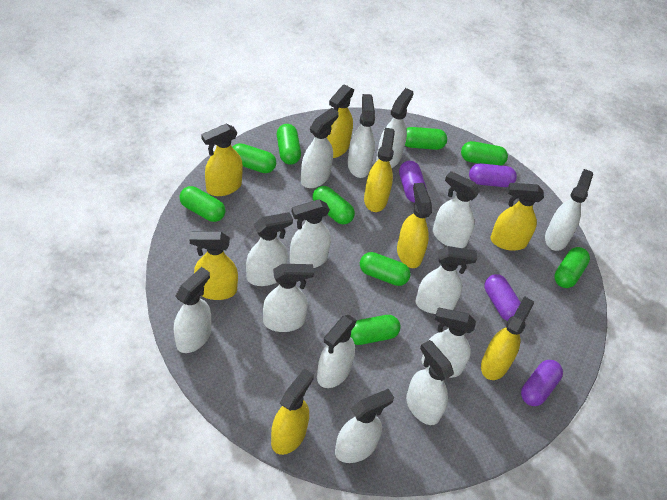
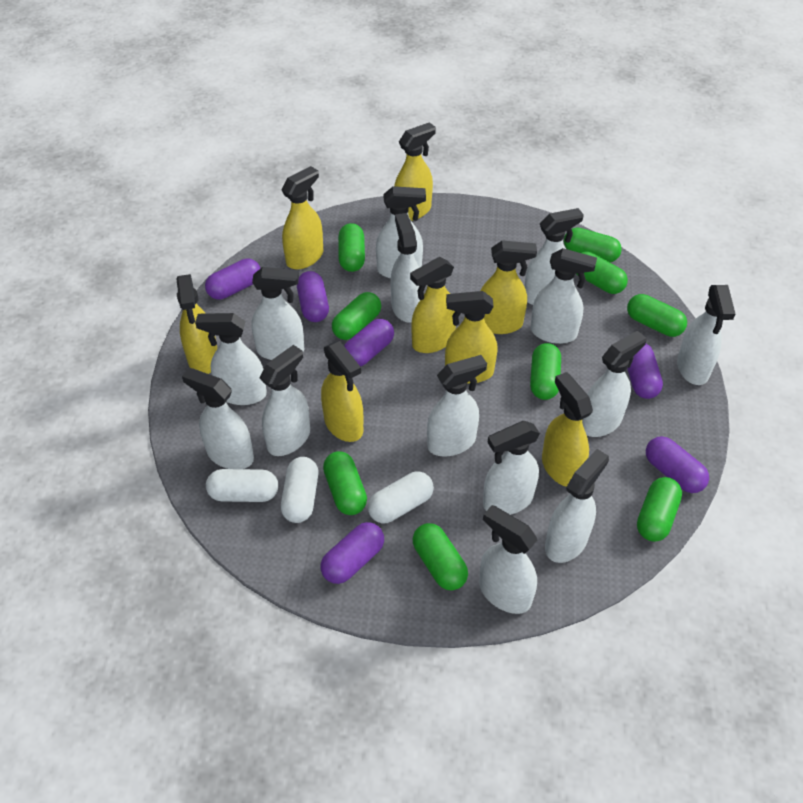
purple capsule: [399,161,427,203] [469,163,517,187] [484,274,521,321] [521,360,563,406] = 4 -> [205,258,260,300] [297,271,329,322] [321,522,384,584] [344,319,394,367] [627,344,663,399] [646,436,709,493] = 6
white capsule: none = 0 -> [206,469,278,502] [281,457,319,523] [368,472,434,523] = 3

